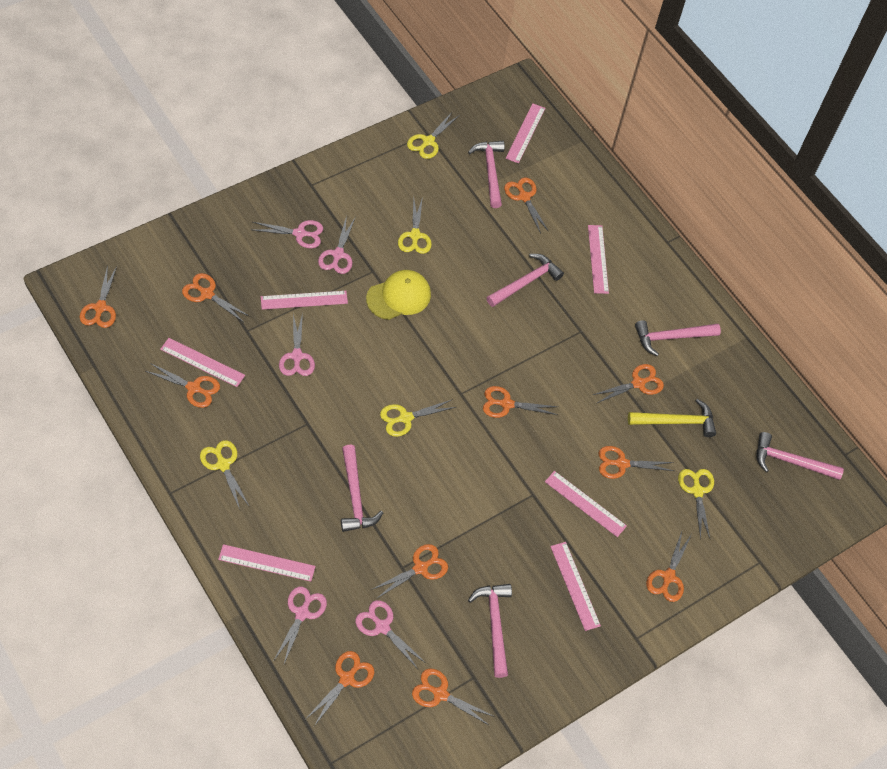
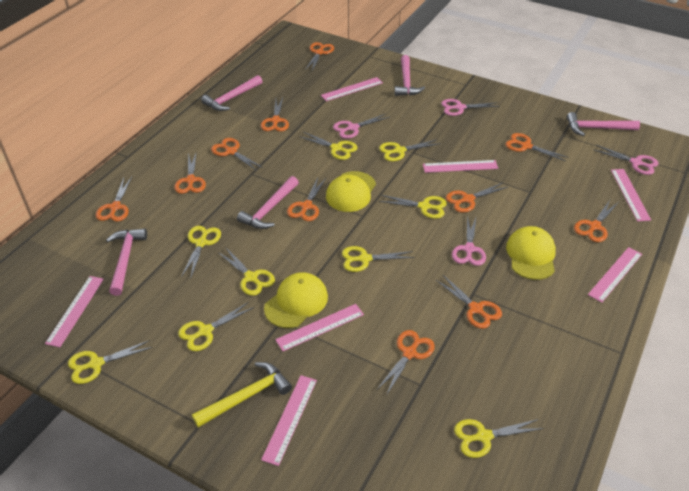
pink hammer: [341,445,383,532] [468,141,505,208] [468,584,512,678] [487,254,564,307] [635,320,721,356] [757,432,844,480] = 6 -> [106,228,147,296] [201,75,263,111] [237,176,299,229] [394,55,425,96] [566,112,640,136] = 5
pink scissors: [253,220,323,248] [274,587,327,664] [279,313,315,376] [318,216,355,274] [355,600,426,669] = 5 -> [333,114,390,139] [441,99,500,116] [452,215,486,266] [593,145,659,175] = 4
yellow cap: [366,270,431,320] = 1 -> [264,272,328,328] [326,171,376,212] [506,226,556,280] = 3
yellow scissors: [200,440,250,509] [380,399,456,437] [398,197,432,254] [407,112,460,159] [678,469,714,539] = 5 -> [68,340,153,384] [178,302,254,351] [181,226,221,279] [218,247,275,296] [299,132,358,160] [342,246,415,272] [379,140,441,161] [379,195,447,219] [454,419,544,458] = 9

